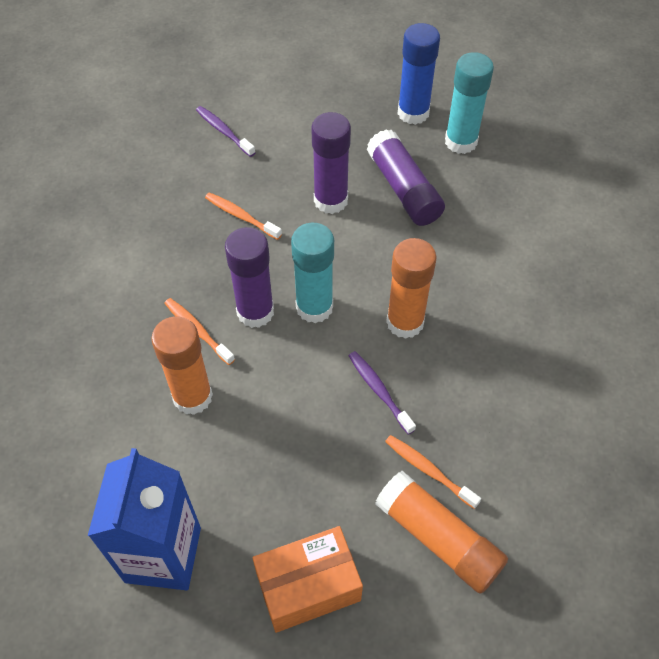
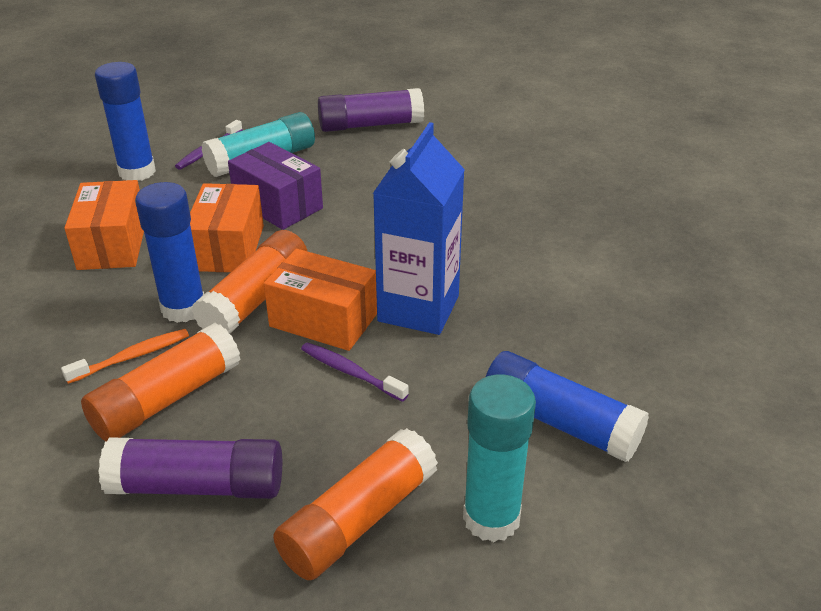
blue glue stick: [398,23,440,125] = 1 -> [95,62,156,181] [135,182,204,323] [486,351,649,462] = 3
orange box: [252,526,363,633] = 1 -> [64,180,144,270] [190,183,264,272] [264,249,377,351] = 3
orange toothbrush: [164,298,235,365] [205,193,282,240] [385,435,481,509] = 3 -> [61,329,189,384] = 1
purple box: none = 0 -> [228,142,323,230] = 1
purple glue stick: [225,227,274,328] [311,112,351,214] [367,129,445,226] = 3 -> [98,437,282,499] [318,88,424,132] = 2

